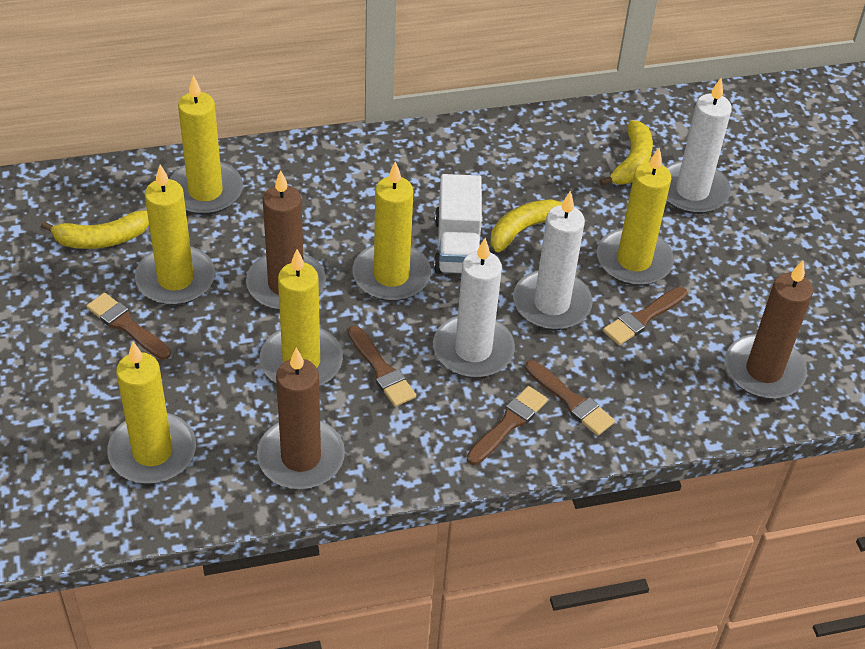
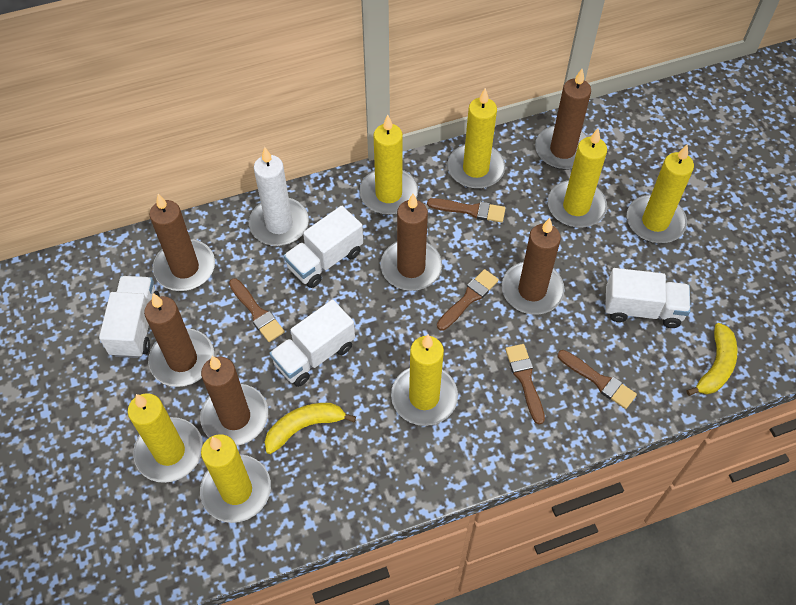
brown candle: [246,170,326,310] [257,348,345,489] [725,261,813,399] = 3 -> [144,293,214,387] [149,194,215,291] [200,356,268,446] [380,194,442,291] [502,218,565,314] [535,69,591,170] = 6
white candle: [433,238,515,378] [513,191,593,330] [666,78,732,214] = 3 -> [249,147,309,246] = 1
white truck: [434,174,483,274] = 1 -> [99,276,160,358] [269,300,355,387] [284,206,363,288] [605,268,690,328] = 4
yellow banana: [41,210,149,249] [491,199,581,252] [599,120,653,186] = 3 -> [265,403,356,454] [687,323,737,396] = 2
yellow candle: [107,342,196,484] [135,164,215,305] [169,75,243,215] [260,250,343,386] [352,161,431,301] [597,148,674,286] = 6 -> [128,393,203,483] [200,434,271,523] [359,115,418,215] [391,334,458,426] [447,88,505,189] [548,129,607,228] [627,144,694,243] = 7

